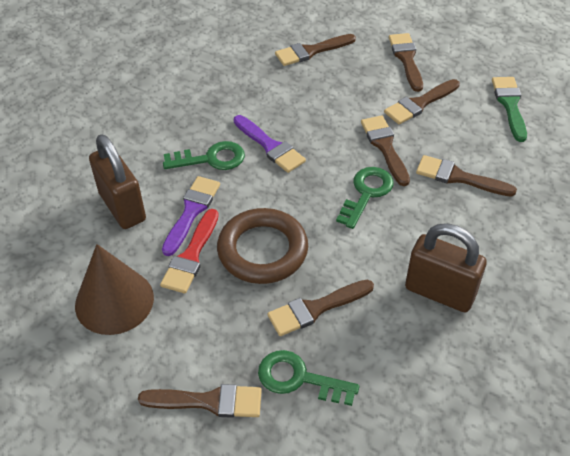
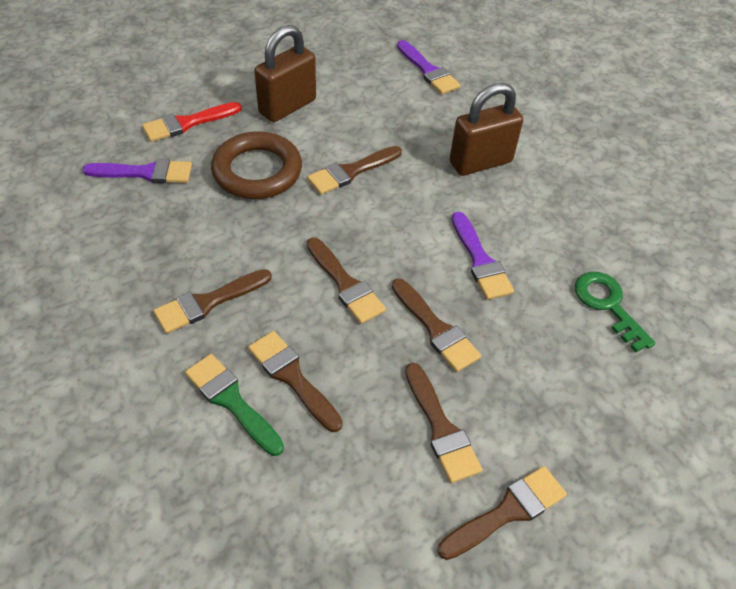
brown cone: [75,244,154,335] = 1 -> none = 0
green key: [163,141,245,170] [258,350,360,406] [336,167,394,229] = 3 -> [575,272,656,352] = 1
purple brush: [162,176,220,256] [234,115,306,173] = 2 -> [82,159,192,183] [397,40,460,94] [452,212,514,300] = 3

